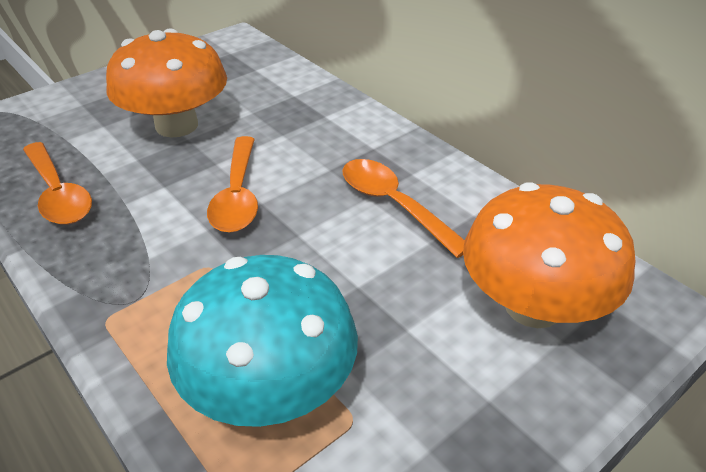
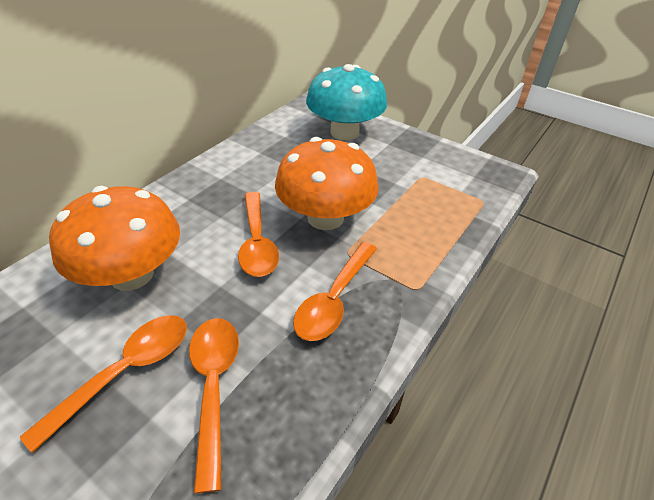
orange spoon: [23,142,92,225] [207,136,258,233] [342,159,465,258] = 3 -> [20,315,187,453] [189,318,239,494] [238,192,279,277] [293,242,377,341] = 4

